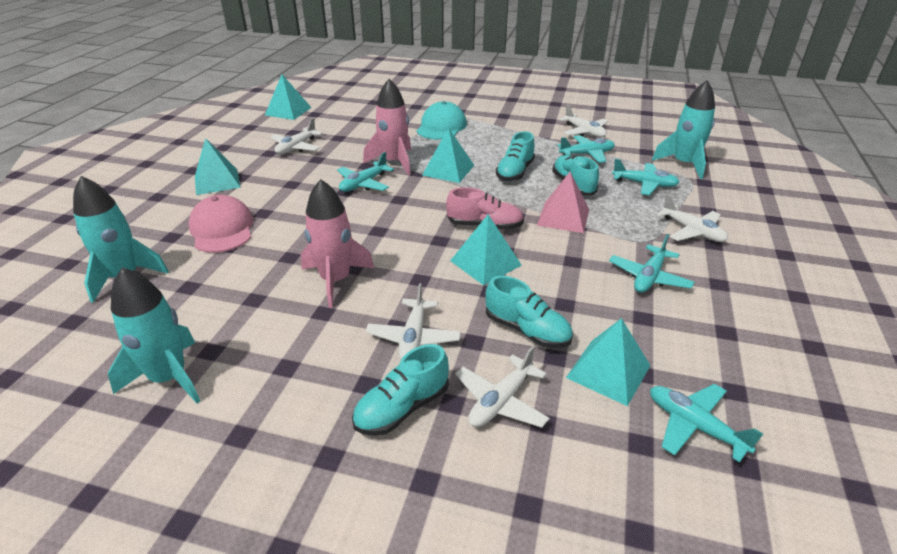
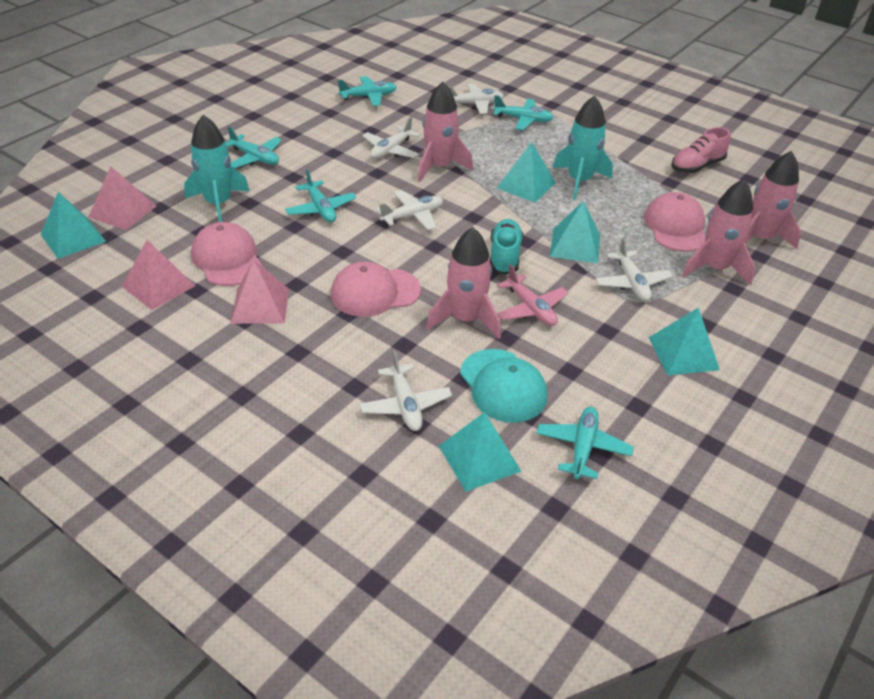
pink cap: [188,195,253,253] = 1 -> [191,222,263,286] [331,262,421,317] [644,192,706,252] = 3
pink plane: none = 0 -> [497,264,568,326] = 1
pink pyramid: [537,172,589,233] = 1 -> [89,167,156,230] [122,240,195,310] [230,259,289,324] = 3
pink rocket: [301,179,374,308] [363,79,411,175] = 2 -> [417,82,473,182] [426,227,501,339] [682,179,755,285] [745,151,801,249] = 4
turquoise rocket: [73,176,169,303] [108,267,200,404] [652,80,715,179] = 3 -> [184,115,250,222] [553,95,613,200] = 2
turquoise shoe: [352,344,449,436] [485,276,573,348] [496,131,535,181] [552,155,599,196] = 4 -> [490,219,523,275] = 1

